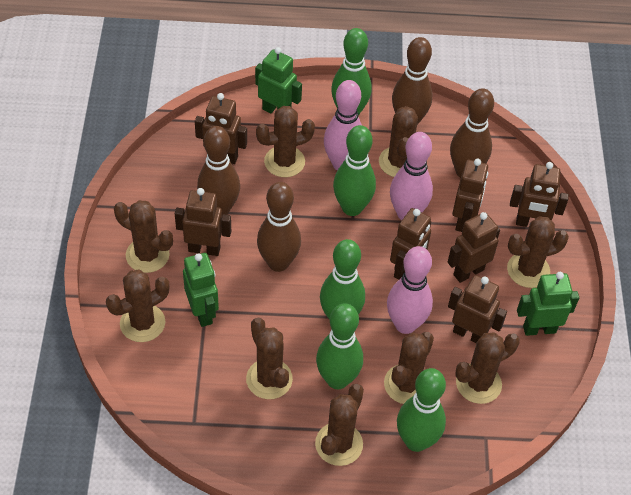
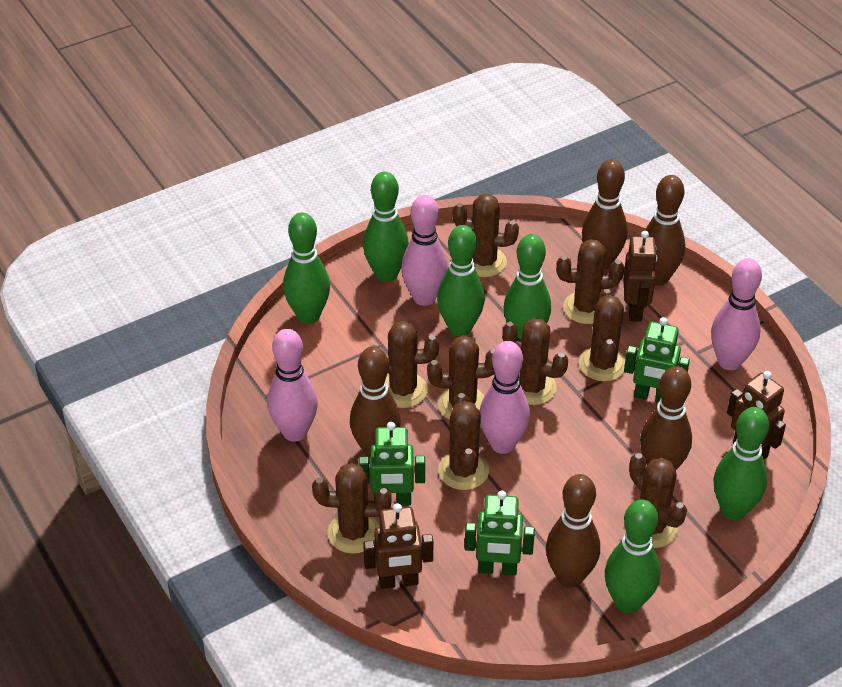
brown bowling pin: [197,126,240,215] [257,182,301,272] [392,37,433,125] [450,88,494,178] = 4 -> [350,346,401,458] [546,474,600,588] [582,159,628,270] [640,366,692,470] [645,175,685,286] = 5
brown robot: [175,188,231,256] [195,93,247,164] [390,208,431,280] [448,212,500,283] [448,275,507,343] [452,159,488,232] [510,162,569,227] = 7 -> [363,503,433,589] [623,231,657,322] [727,371,786,460] = 3
green bowling pin: [316,303,363,389] [320,239,365,320] [331,28,371,116] [333,125,376,216] [397,368,446,452] = 5 -> [283,212,330,324] [363,172,409,282] [437,225,485,336] [504,234,551,340] [605,499,660,613] [714,407,769,520] = 6
pink bowling pin: [324,80,362,171] [387,246,433,334] [390,132,433,220] = 3 -> [267,329,318,442] [401,195,448,306] [480,341,530,454] [711,258,762,370] = 4

